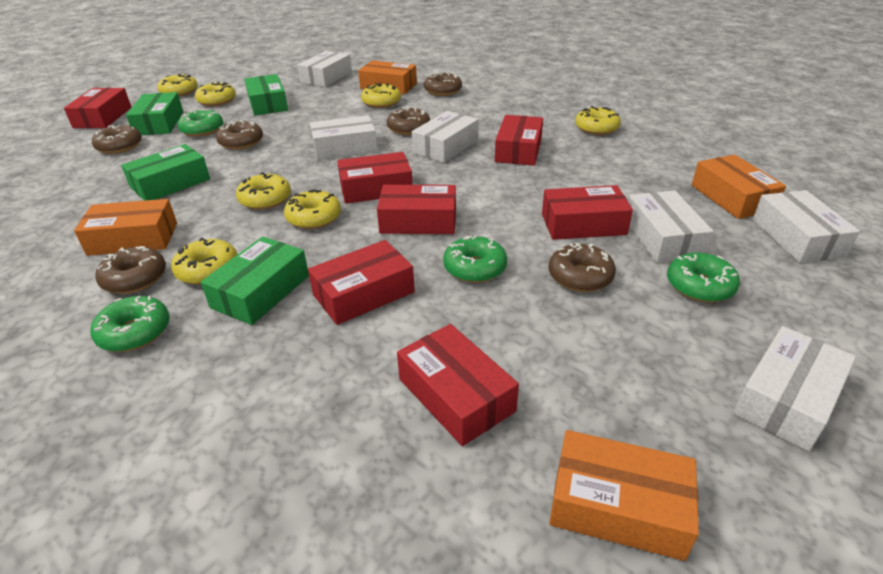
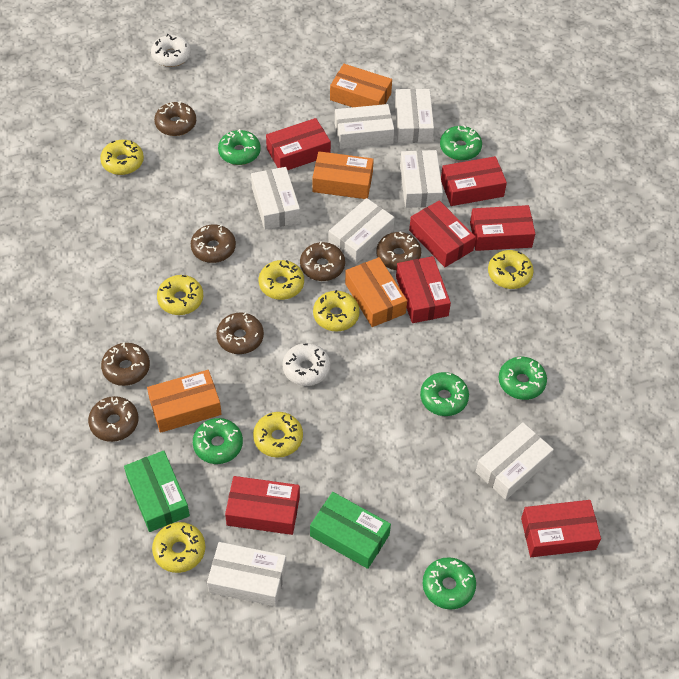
brown donut: [92,125,142,154] [95,246,166,294] [216,120,263,150] [387,107,430,135] [424,72,462,96] [548,243,616,292] = 6 -> [88,396,139,442] [101,342,150,386] [154,101,196,136] [191,224,236,263] [216,312,264,354] [300,241,345,281] [376,232,421,270] = 7
green box: [121,144,210,201] [126,92,183,135] [201,237,309,325] [245,74,288,116] = 4 -> [124,451,190,532] [310,492,391,569] = 2
green donut: [90,296,170,352] [178,109,223,137] [443,236,507,283] [667,252,740,303] = 4 -> [193,418,243,464] [218,129,261,165] [420,372,469,416] [423,557,476,610] [440,125,482,161] [499,357,547,400] = 6
white box: [298,51,352,87] [310,115,377,160] [412,111,478,163] [628,190,714,263] [733,326,856,451] [753,190,860,263] = 6 -> [207,542,287,607] [251,167,300,229] [328,198,395,264] [335,104,394,149] [395,89,434,143] [400,150,443,208] [476,422,554,500] = 7
white donut: none = 0 -> [151,34,191,67] [282,343,330,386] = 2

